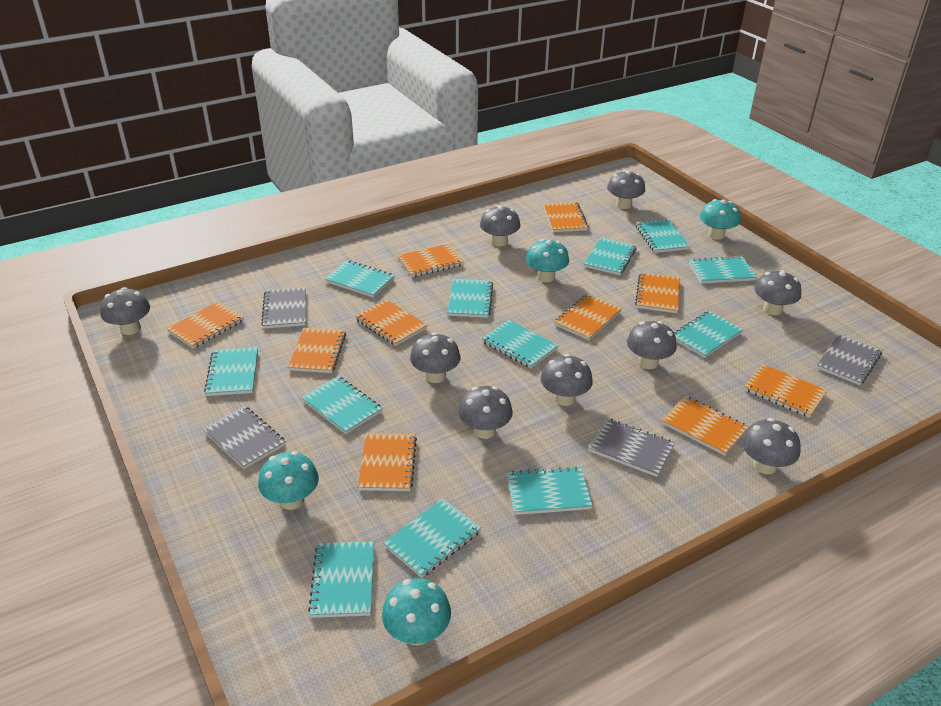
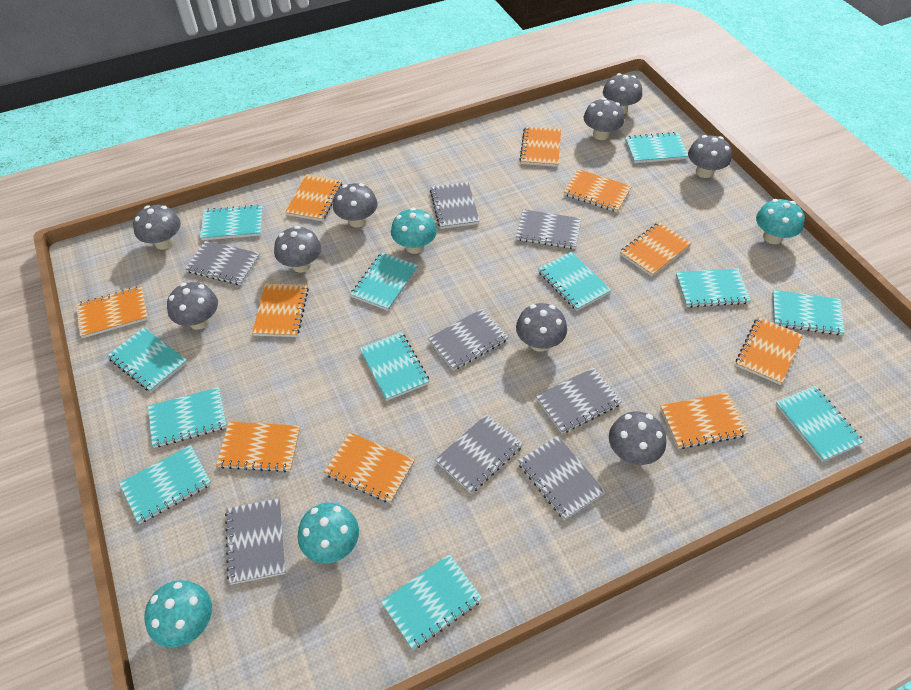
grey notebook: [203,406,286,469] [261,288,306,329] [588,418,675,477] [816,334,882,385] = 4 -> [185,240,260,285] [225,498,286,585] [428,309,509,370] [430,182,480,229] [435,414,523,494] [516,209,582,249] [518,436,606,520] [536,368,622,434] = 8

